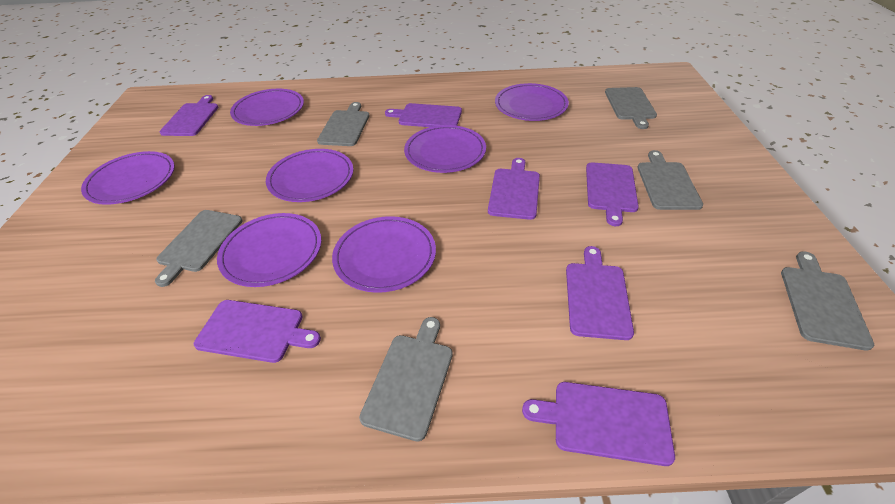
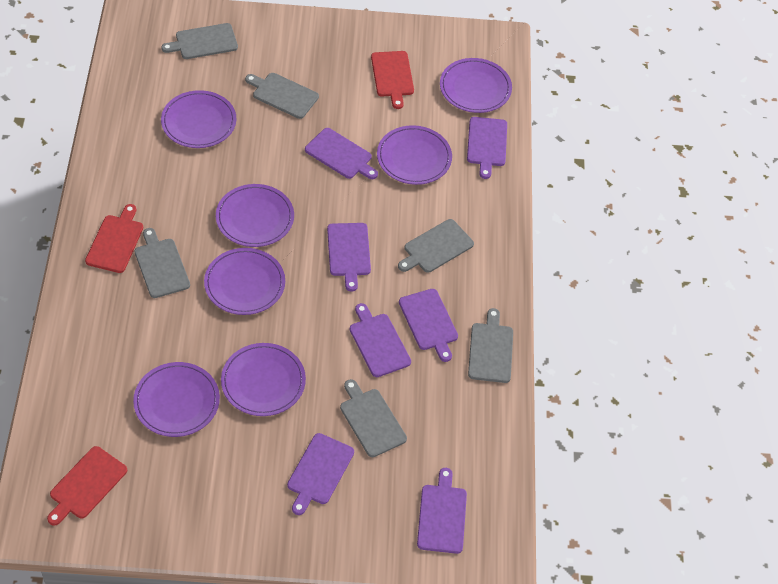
red cutting board: none = 0 -> [47,446,127,525] [85,204,143,273] [371,51,414,109] = 3

